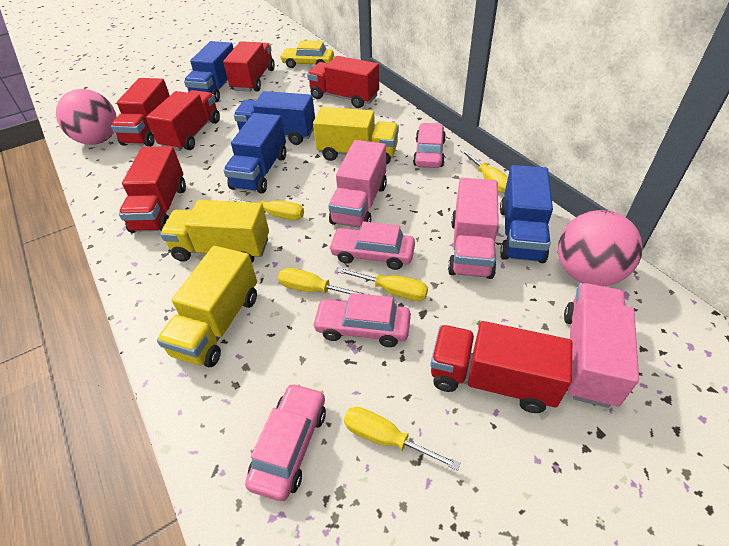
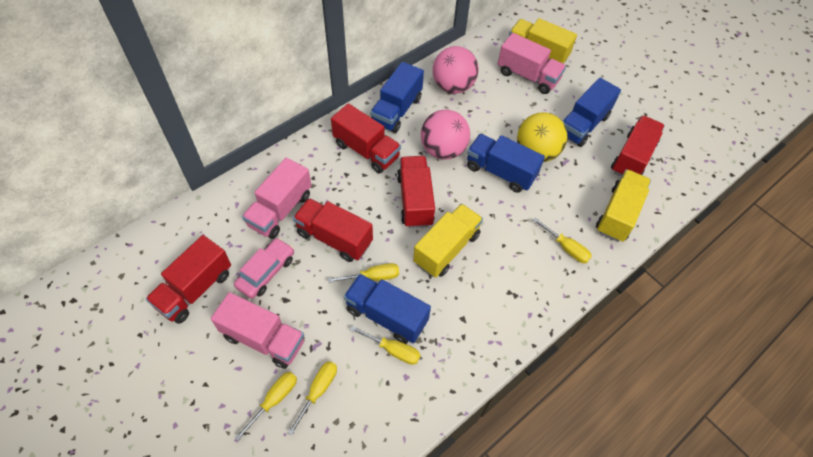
pink car: [245,383,326,501] [312,293,411,347] [329,221,415,270] [413,123,446,168] = 4 -> [234,238,294,299] = 1
red truck: [111,78,170,147] [119,146,186,233] [146,90,220,151] [223,41,275,92] [307,56,379,108] [430,321,572,413] = 6 -> [146,235,231,324] [293,198,373,262] [331,103,401,174] [397,156,435,228] [611,115,665,177] = 5
yellow ball: none = 0 -> [517,112,568,162] = 1
yellow car: [280,40,334,68] = 1 -> none = 0

